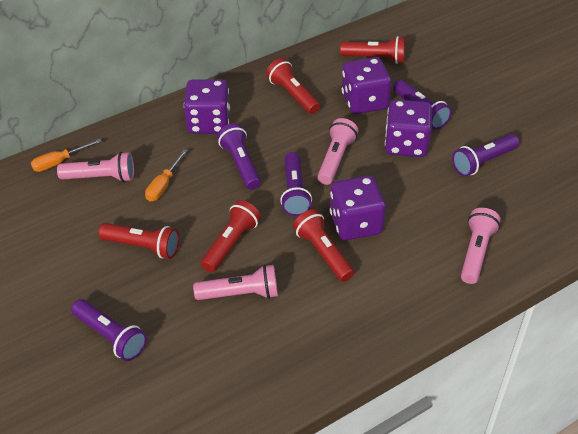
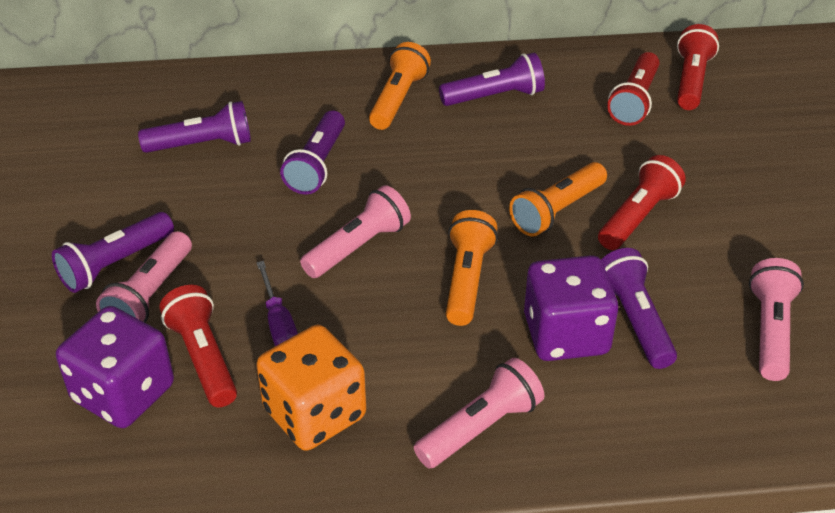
orange dice: none = 0 -> [256,325,366,451] = 1
orange flashlight: none = 0 -> [369,42,431,130] [446,210,498,326] [509,162,607,236] = 3
orange screwdriver: [31,139,102,172] [145,149,187,202] = 2 -> none = 0
purple dice: [184,79,230,134] [330,176,386,241] [342,57,391,114] [385,100,432,157] = 4 -> [56,306,174,428] [524,255,618,361] = 2
purple screwdriver: none = 0 -> [256,261,298,346] = 1
red flashlight: [98,223,179,259] [201,200,261,272] [266,58,320,114] [293,209,354,282] [340,36,405,64] = 5 -> [159,285,237,407] [598,155,686,250] [607,52,659,126] [677,24,719,110] = 4

